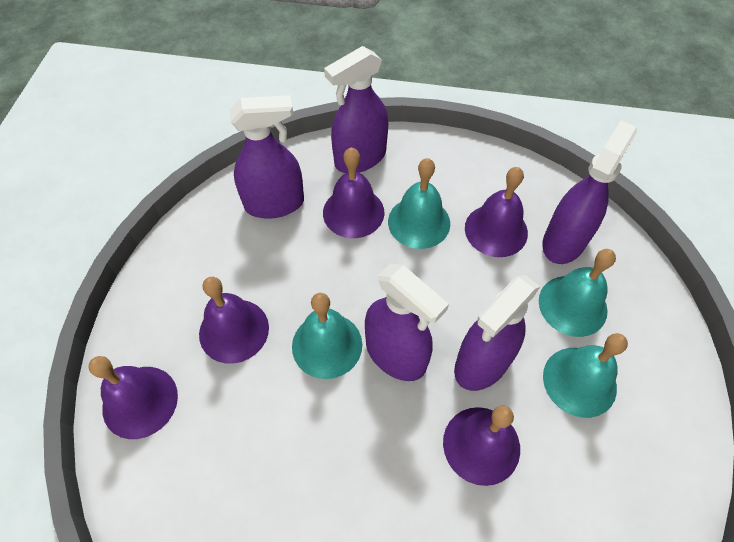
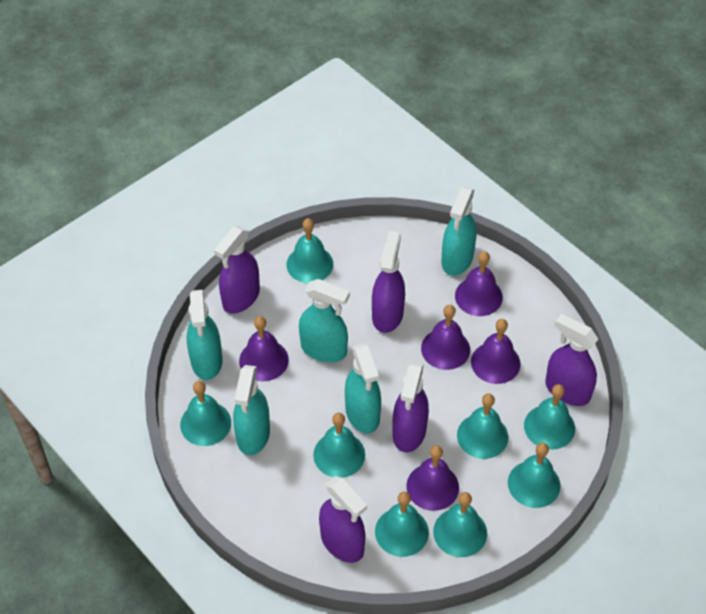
turquoise bell: [292,293,362,379] [388,158,450,249] [539,249,616,337] [543,333,628,418] = 4 -> [180,381,231,446] [287,218,333,283] [313,413,365,478] [375,492,429,557] [433,492,487,557] [457,393,508,459] [508,443,561,508] [524,384,575,450] = 8
turquoise spray bottle: none = 0 -> [187,290,222,380] [233,365,270,455] [299,279,350,362] [345,343,381,434] [441,187,476,276] = 5

